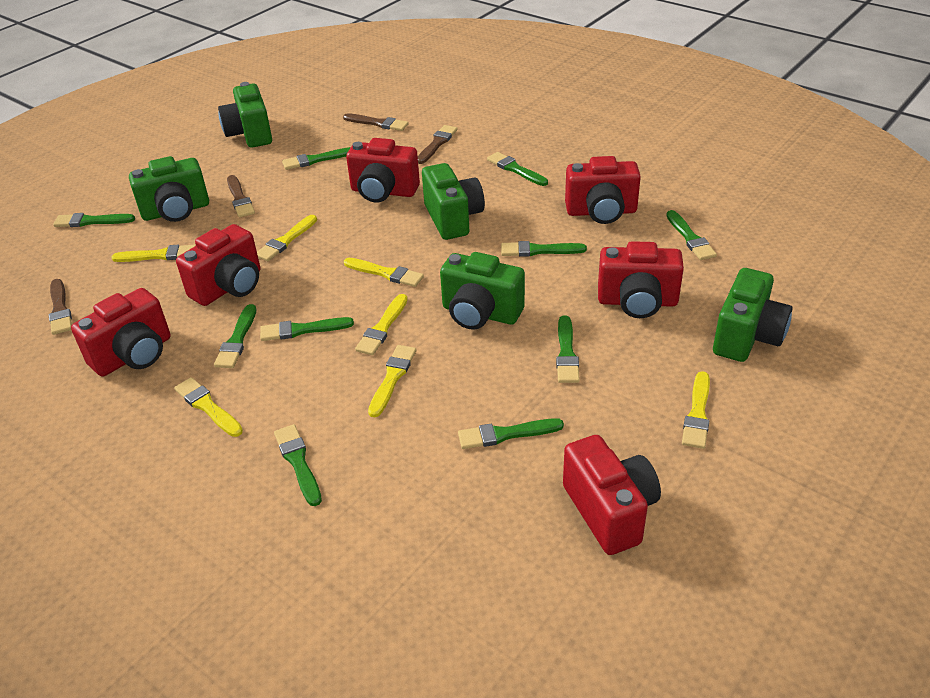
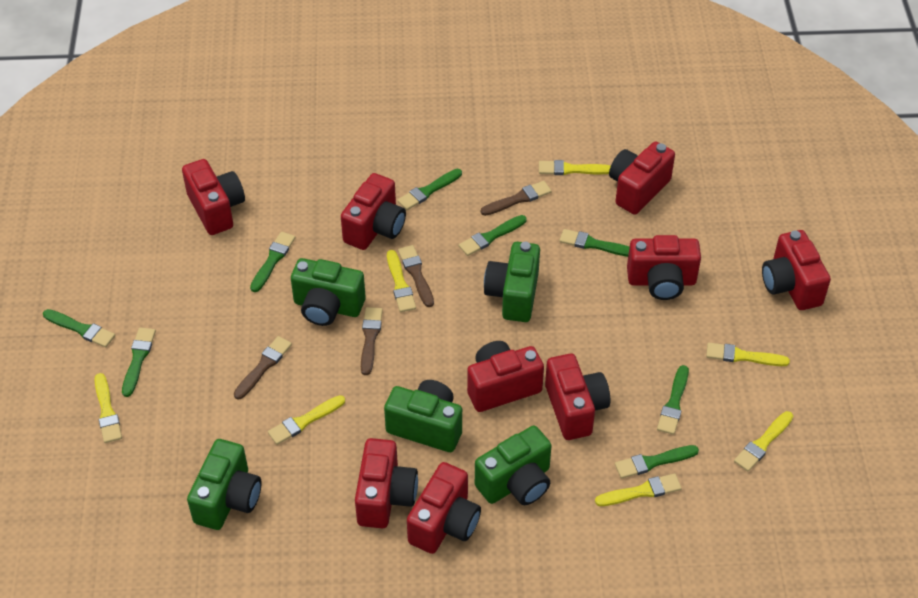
green brush: [53,213,135,227] [214,304,256,368] [260,317,354,341] [274,424,322,506] [282,147,351,170] [458,418,564,449] [487,152,548,186] [501,241,587,257] [556,315,580,383] [666,210,717,260] = 10 -> [43,309,115,347] [122,328,156,397] [250,232,295,292] [397,169,462,210] [459,215,527,256] [559,229,629,257] [615,445,699,479] [657,365,689,435] = 8
red camera: [71,288,171,377] [176,224,260,306] [346,138,420,203] [563,435,661,555] [565,156,641,224] [598,241,684,318] = 6 -> [182,159,245,235] [341,173,406,250] [355,438,418,528] [407,462,481,554] [467,341,544,412] [545,354,610,440] [609,141,675,215] [627,235,701,300] [762,230,831,310] = 9

